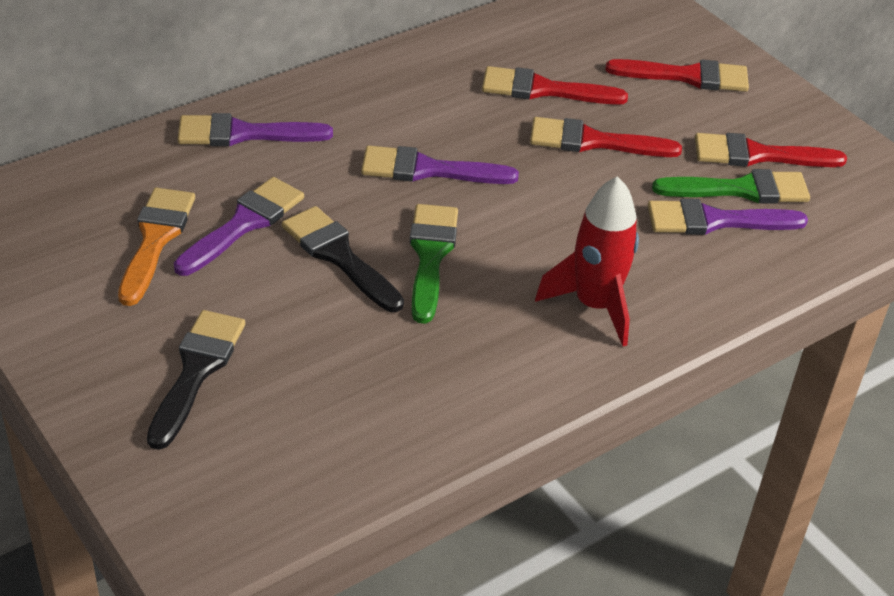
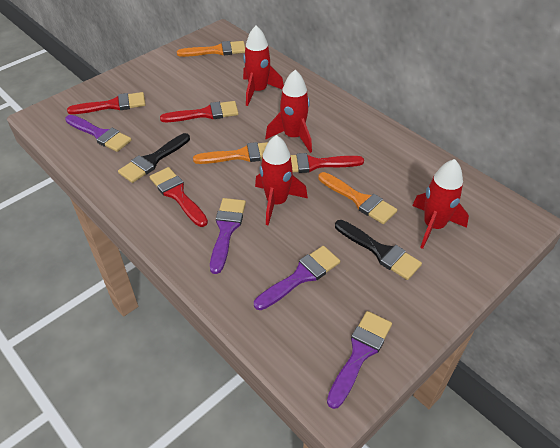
green brush: [410,204,458,324] [652,169,810,204] = 2 -> none = 0
orange brush: [118,188,195,306] = 1 -> [177,41,245,57] [193,142,268,164] [318,172,397,224] = 3
red rocket: [535,176,639,346] = 1 -> [243,25,284,106] [255,135,308,225] [265,70,312,153] [412,159,469,249] = 4

